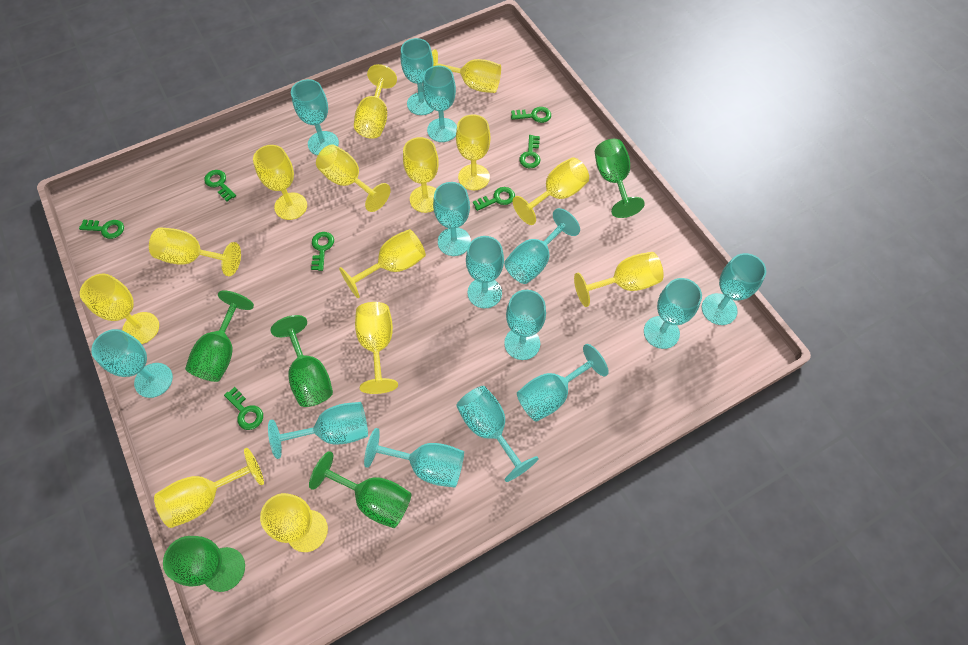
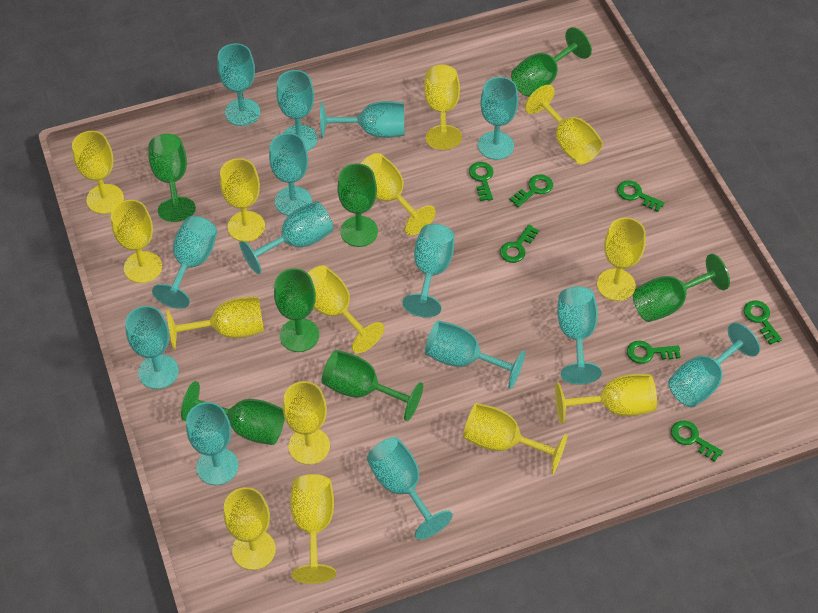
green goblet: [163,536,245,592] [185,290,254,382] [271,315,333,407] [309,451,411,528] [595,139,645,218] = 5 -> [149,134,196,222] [181,381,285,445] [274,268,319,352] [322,350,423,421] [337,163,378,247] [511,27,592,97] [633,254,730,322] = 7

